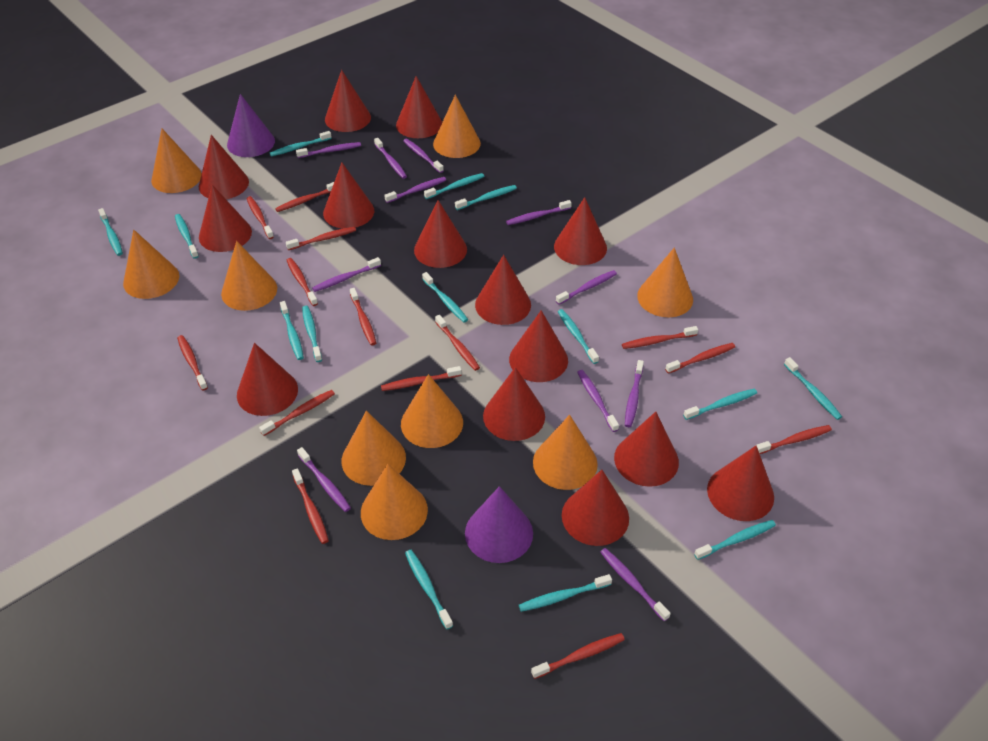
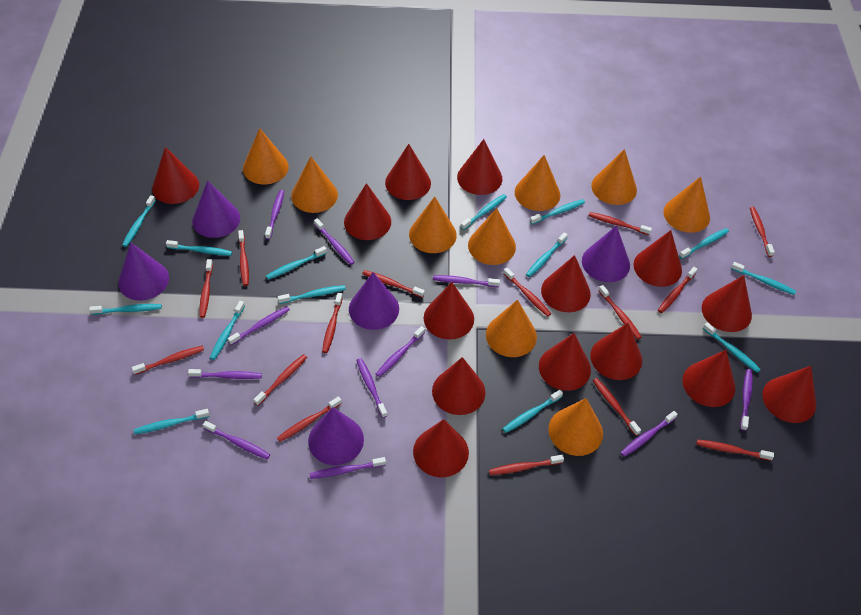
purple cone: [227,94,275,157] [465,486,533,563] = 2 -> [118,243,169,300] [192,181,240,238] [308,407,364,465] [349,272,399,330] [582,225,630,282] = 5
red toothbrush: [177,335,208,391] [246,196,274,239] [259,390,335,436] [275,182,334,212] [286,227,356,250] [286,258,318,306] [292,468,329,544] [350,288,376,345] [381,366,462,391] [435,315,480,371] [531,633,625,679] [622,326,698,349] [665,343,735,374] [756,425,832,454] = 14 -> [132,346,204,375] [199,259,213,318] [238,230,249,286] [253,354,307,406] [277,396,342,442] [322,293,343,353] [362,270,425,298] [489,455,564,475] [503,268,551,317] [589,212,652,235] [592,378,641,436] [598,285,641,339] [658,267,698,313] [697,440,774,461] [750,207,775,257] = 15

